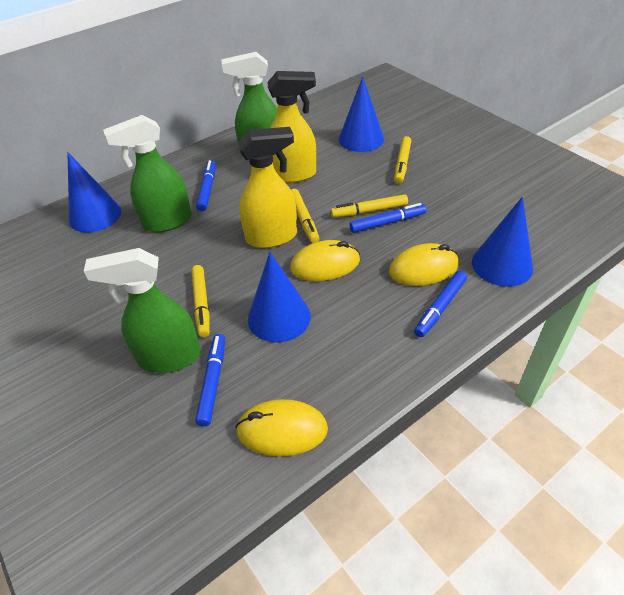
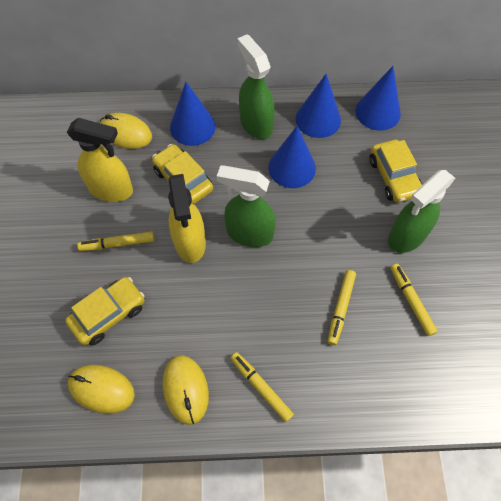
blue marker: [195,334,225,426] [196,160,216,211] [349,203,427,233] [414,271,467,337] = 4 -> none = 0
yellow car: none = 0 -> [65,277,144,345] [152,144,213,204] [369,140,422,203] = 3

